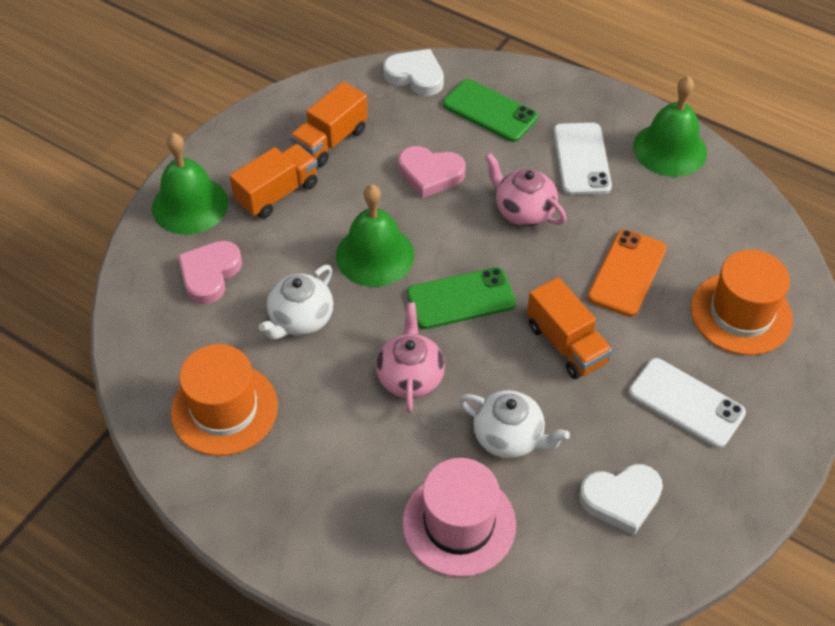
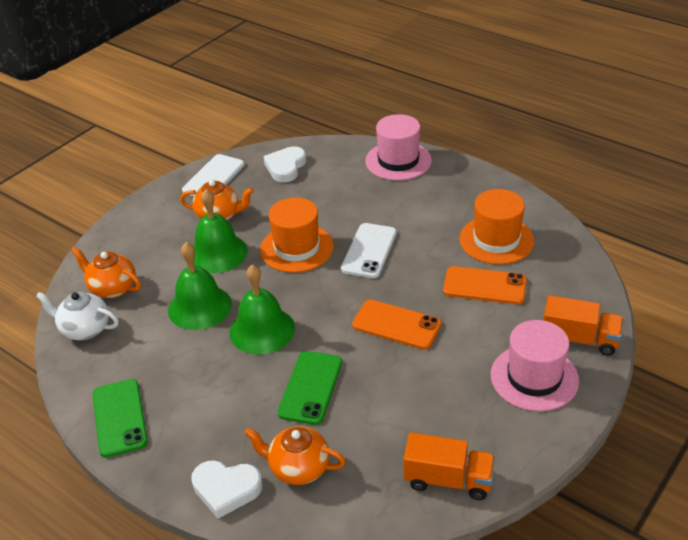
orange phone: [588,229,667,317] = 1 -> [352,300,442,350] [443,266,527,304] = 2
orange teapot: none = 0 -> [71,247,141,298] [180,180,254,220] [244,426,345,485] = 3
orange truck: [230,144,318,219] [290,81,368,167] [527,277,612,379] = 3 -> [404,432,495,500] [543,295,623,356] = 2
pink hat: [402,458,516,577] = 1 -> [365,114,432,181] [491,320,579,411] = 2
pink heart: [178,241,242,305] [398,146,466,198] = 2 -> none = 0
pink teapot: [376,303,445,413] [485,153,566,226] = 2 -> none = 0
white teapot: [259,265,333,340] [459,390,570,458] = 2 -> [36,292,119,340] = 1

